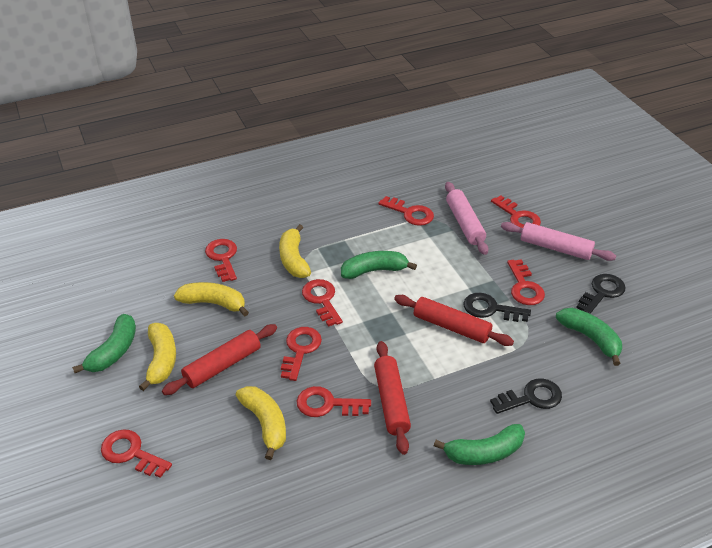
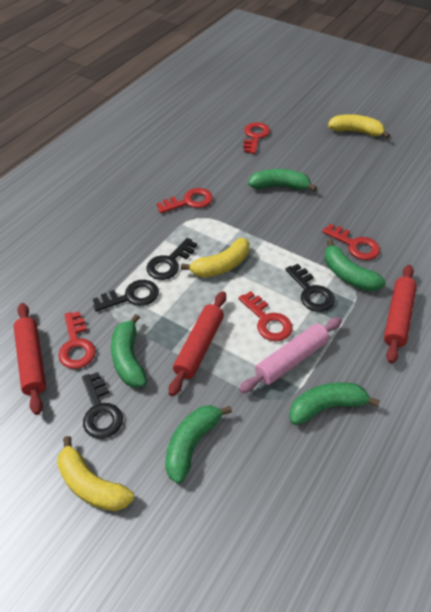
black key: [463,293,531,322] [490,378,562,414] [576,274,626,314] = 3 -> [82,372,123,439] [93,280,159,311] [146,238,197,280] [285,264,335,312] = 4
green banana: [72,314,136,373] [341,251,417,279] [434,424,525,465] [556,308,622,366] = 4 -> [111,314,147,388] [165,405,232,484] [248,169,317,191] [289,382,380,425] [324,239,386,291] = 5
pink rolling pin: [445,182,488,255] [501,222,616,261] = 2 -> [239,317,342,393] = 1
red key: [101,429,172,478] [205,239,237,282] [281,327,322,381] [297,386,371,417] [302,279,343,327] [378,196,434,226] [491,195,541,228] [507,259,545,305] = 8 -> [58,311,96,369] [157,188,213,213] [238,291,293,342] [243,122,270,154] [322,224,380,260] = 5
yellow banana: [139,323,176,391] [174,282,249,316] [236,386,286,460] [279,224,311,278] = 4 -> [57,436,134,511] [181,238,249,277] [328,114,390,139] = 3

